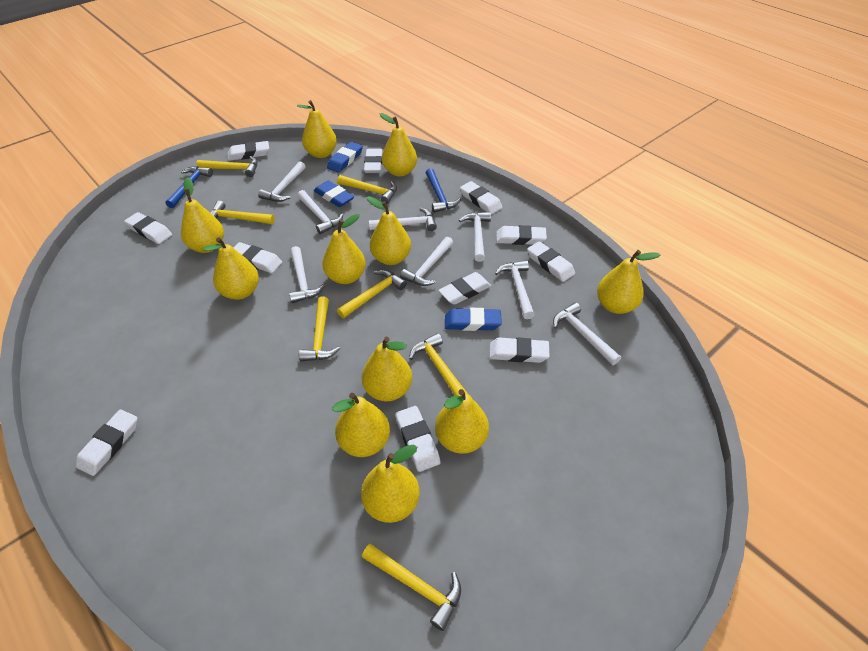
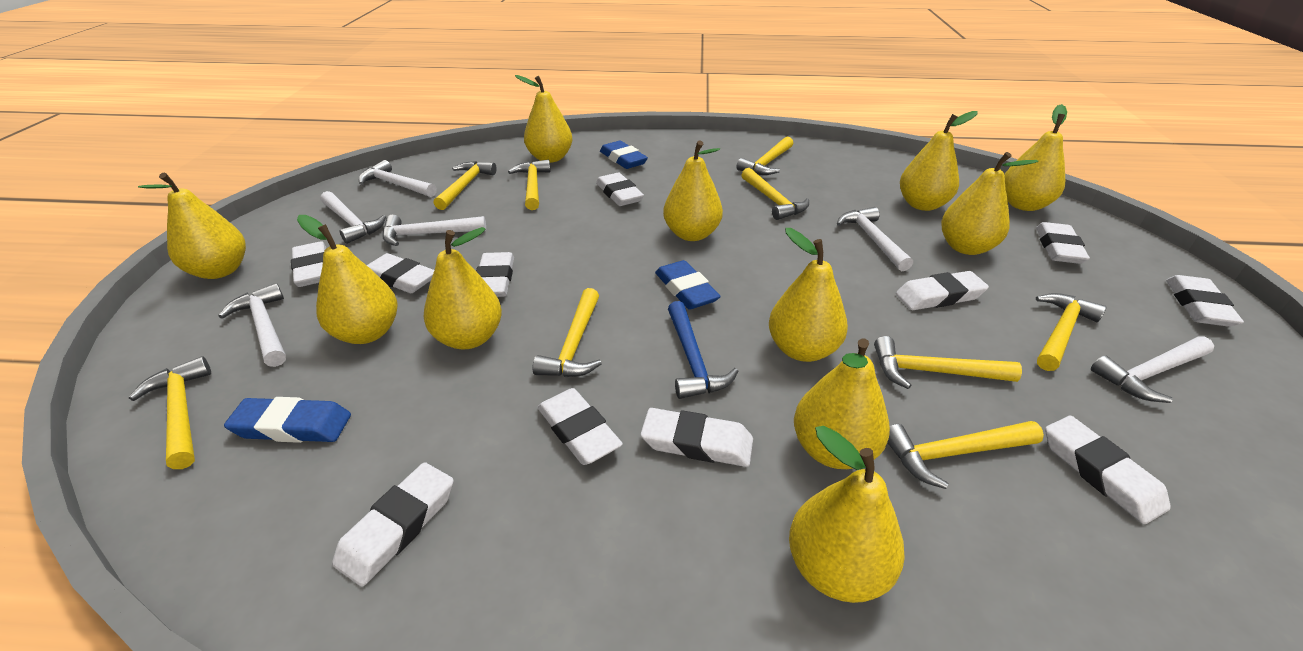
blue hammer: [166,166,213,208] [426,168,461,213] = 2 -> [668,301,738,399] = 1
white hammer: [258,161,306,202] [289,246,325,303] [297,190,343,234] [369,208,437,231] [400,237,453,286] [459,212,491,262] [495,260,534,319] [553,302,621,365] = 8 -> [219,283,286,367] [321,191,386,244] [359,160,437,197] [383,215,486,246] [837,207,913,271] [1091,336,1214,403] = 6
yellow hammer: [196,156,258,177] [211,201,275,224] [299,296,340,361] [337,175,397,204] [337,270,407,318] [362,544,461,631] [409,333,468,396] = 7 -> [129,357,211,469] [433,161,497,210] [508,160,551,210] [533,288,602,377] [736,136,793,175] [742,168,809,220] [874,336,1022,389] [887,421,1044,489] [1036,293,1107,371] = 9

